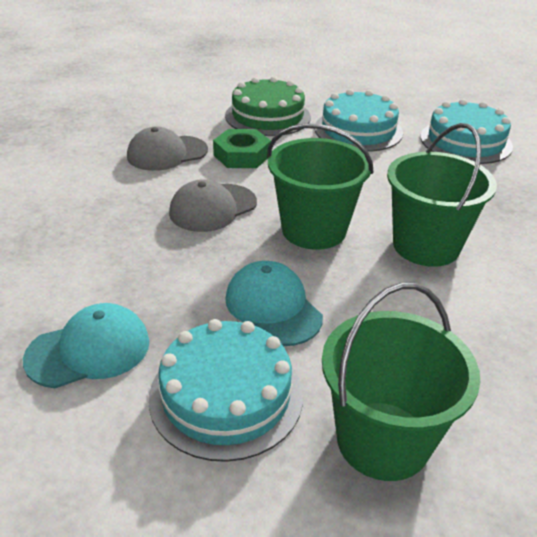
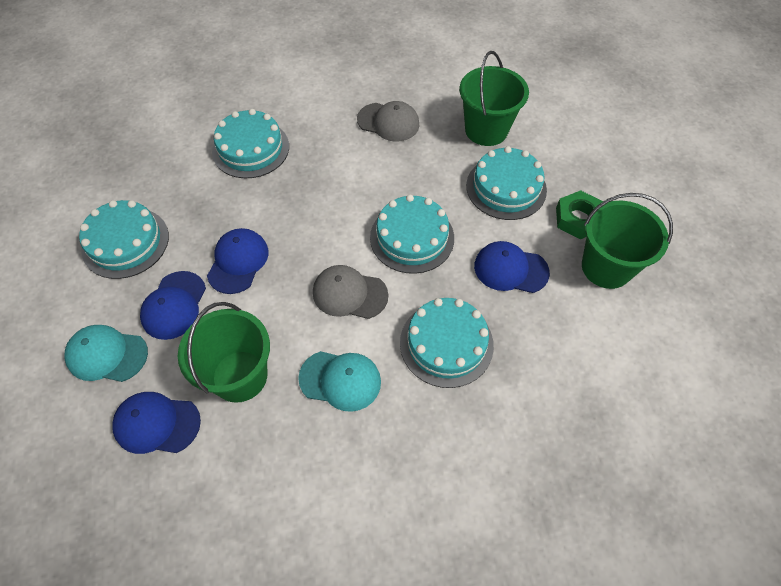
blue cap: none = 0 -> [112,392,201,454] [140,271,206,340] [207,228,269,294] [474,241,550,293] = 4
green cake: [225,76,311,136] = 1 -> none = 0
turquoise cake: [149,319,303,462] [314,89,403,152] [420,99,513,164] = 3 -> [79,200,169,279] [212,109,289,179] [370,194,454,274] [400,298,494,388] [466,146,547,220] = 5

